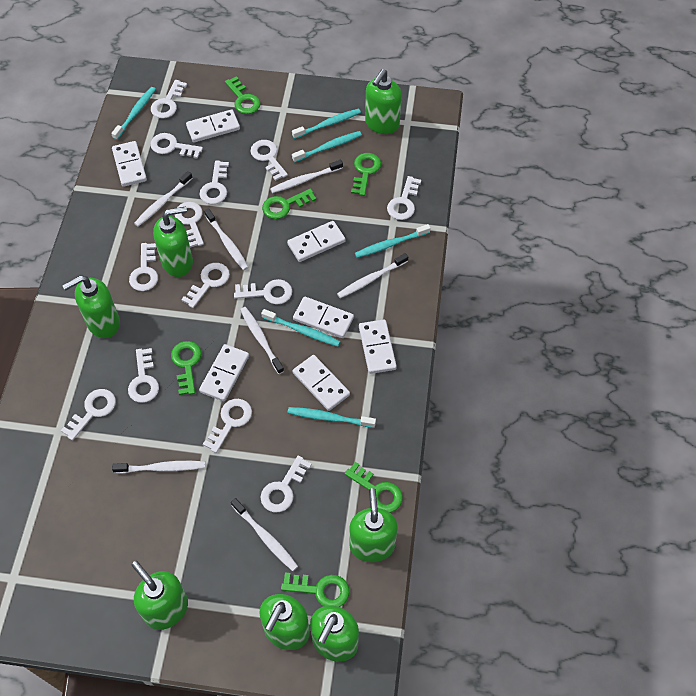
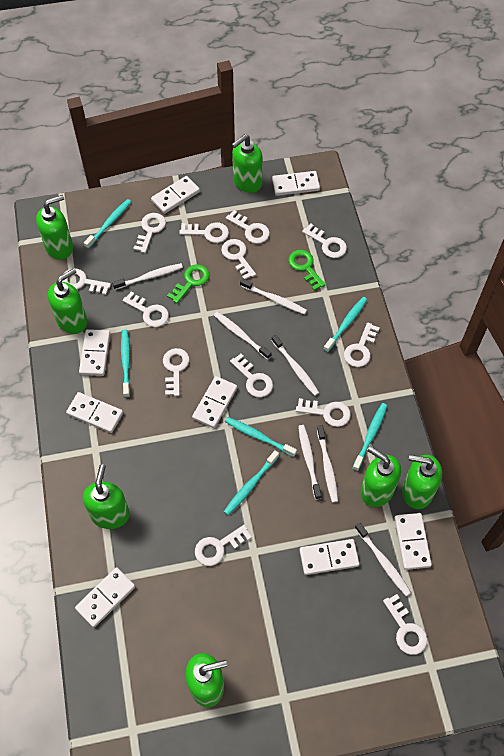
green key: [171,341,201,395] [225,76,261,114] [262,189,316,219] [281,573,349,607] [345,462,403,513] [351,153,381,196] = 6 -> [167,264,210,304] [288,250,326,291] = 2
white domino: [112,141,147,187] [186,109,240,142] [199,344,249,402] [287,221,345,262] [293,297,354,338] [293,355,350,411] [359,319,397,374] = 7 -> [66,392,123,433] [75,567,135,628] [79,329,110,376] [151,176,200,214] [192,376,237,428] [272,171,320,196] [299,539,359,575] [394,513,432,570] = 8

